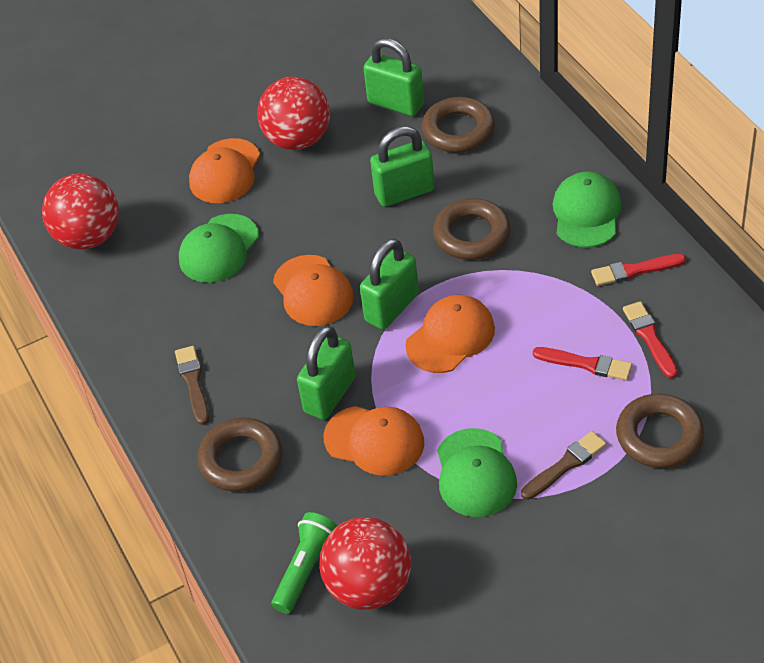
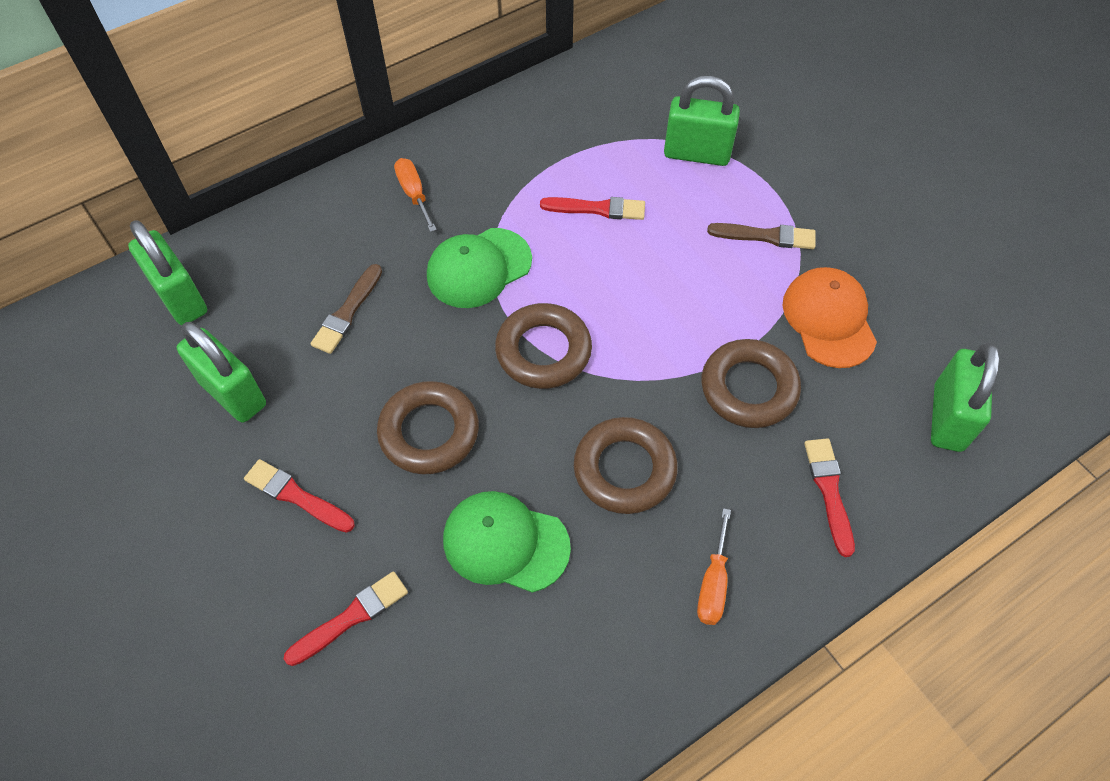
green cap: [179,214,259,283] [437,428,517,517] [553,171,622,248] = 3 -> [427,228,532,308] [443,491,571,593] = 2
green flashlight: [272,512,337,614] = 1 -> none = 0
orange cap: [189,138,260,203] [273,255,354,326] [324,406,424,476] [405,295,495,373] = 4 -> [783,267,877,368] = 1
orange screwdriver: none = 0 -> [394,158,437,232] [697,508,731,625] = 2
red ball: [42,174,119,250] [257,77,330,150] [319,517,411,610] = 3 -> none = 0
red brush: [533,347,632,381] [591,254,686,286] [623,301,678,378] = 3 -> [244,459,355,533] [284,571,408,666] [540,197,645,220] [804,438,855,557] = 4

